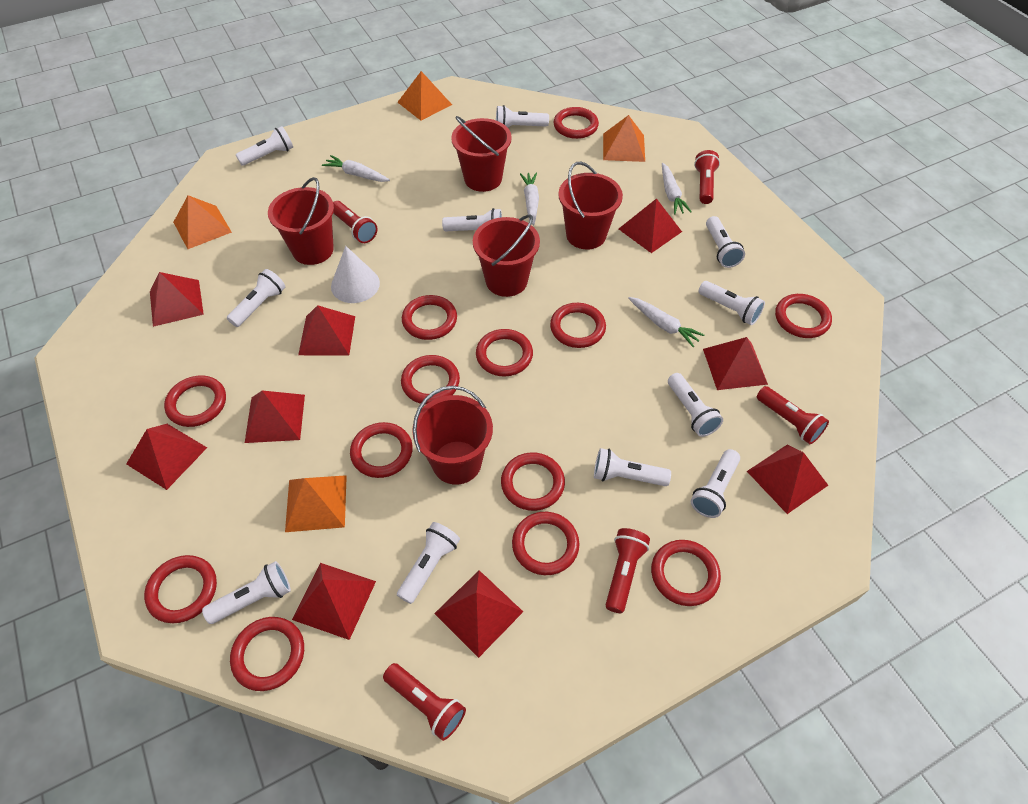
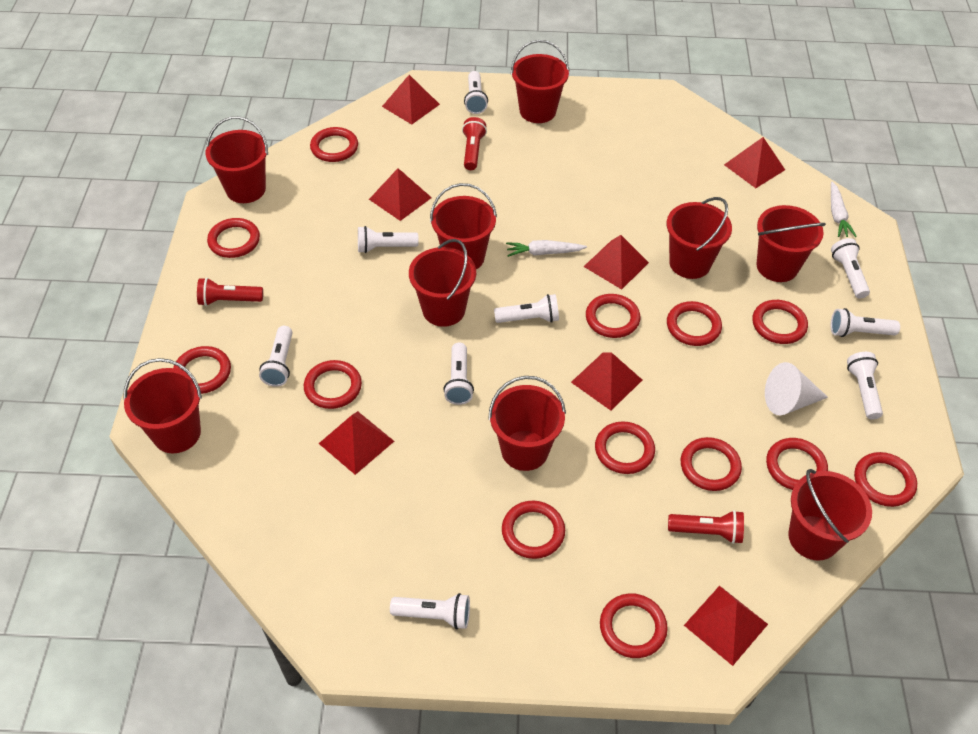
orange pyramid: [173,195,232,249] [285,475,347,532] [398,71,452,121] [603,115,645,162] = 4 -> none = 0
red bucket: [268,177,334,265] [412,386,493,485] [451,116,512,192] [473,215,540,297] [558,162,623,249] = 5 -> [123,358,202,453] [205,116,268,203] [409,239,476,327] [430,183,497,269] [488,376,566,471] [511,40,570,123] [667,197,732,279] [757,205,826,282] [788,469,872,561] = 9
red flashlight: [333,201,378,243] [383,663,466,741] [606,528,650,613] [694,150,720,204] [757,386,829,444] = 5 -> [197,278,263,306] [462,117,487,170] [668,510,744,544] = 3
red pyramid: [126,424,207,490] [150,272,204,327] [245,390,305,443] [292,563,376,640] [298,305,355,356] [434,570,523,658] [619,198,682,253] [703,337,768,390] [747,444,828,514] = 9 -> [318,411,394,475] [369,168,432,221] [382,75,440,124] [571,353,642,411] [583,235,649,289] [684,586,768,666] [724,137,785,188] = 7
white carrot: [322,155,390,182] [520,172,539,225] [628,297,704,347] [662,163,692,214] = 4 -> [506,240,587,257] [831,182,857,237] = 2
white flashlight: [202,561,291,624] [227,269,285,327] [236,126,293,166] [397,522,460,604] [442,208,502,231] [496,105,549,128] [594,448,671,486] [668,373,723,437] [691,449,740,518] [699,281,765,325] [706,216,745,268] = 11 -> [259,326,293,387] [358,226,419,253] [390,593,470,629] [443,343,474,405] [464,71,488,114] [494,294,559,323] [831,238,870,299] [831,308,900,337] [847,352,883,420] = 9

